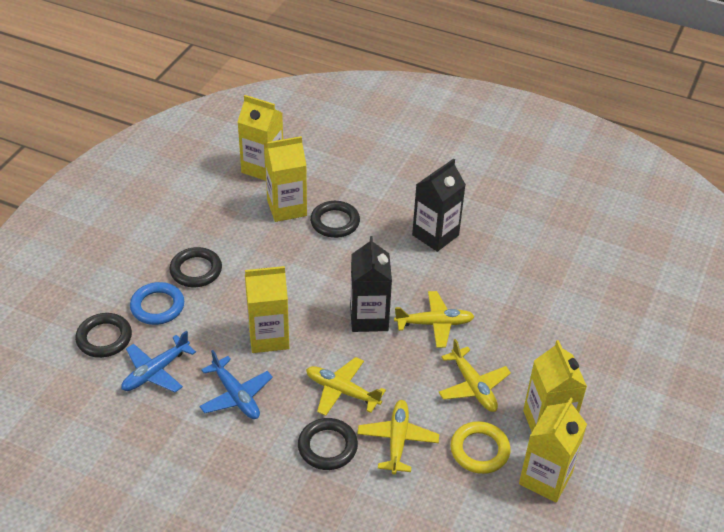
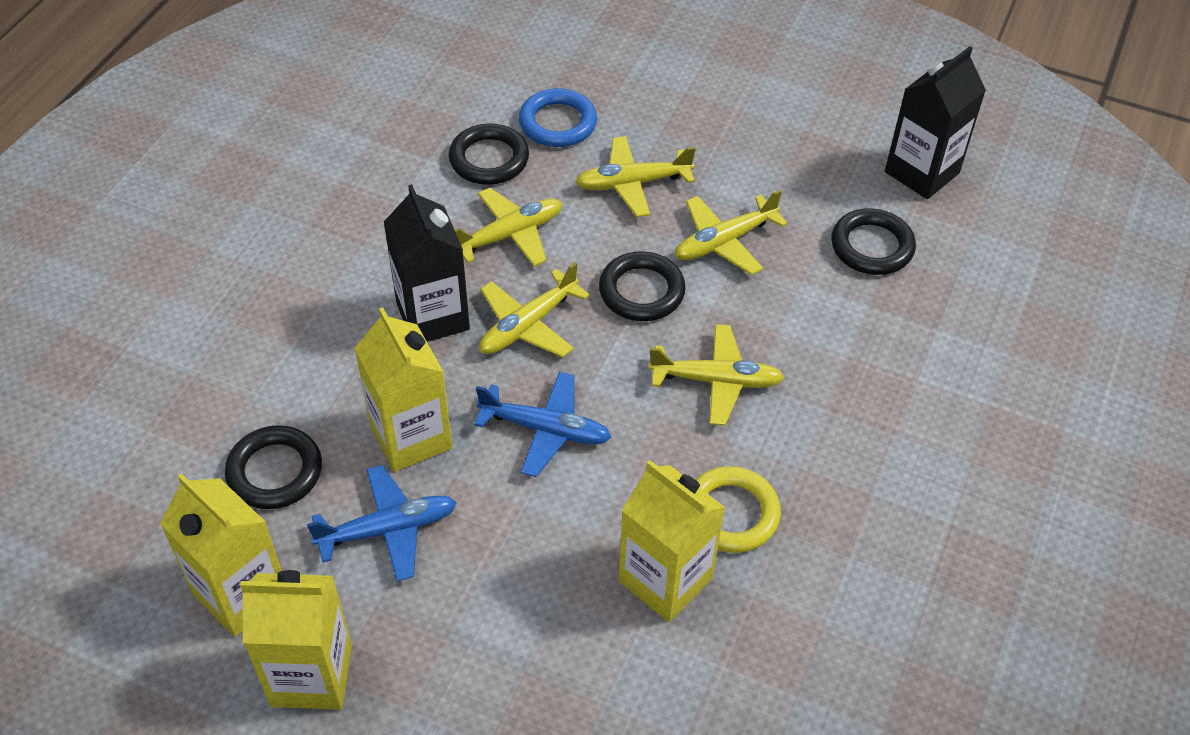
yellow carton: [238,95,283,181] [245,266,289,353] [265,136,307,222] [519,397,587,502] [523,340,587,432] = 5 -> [160,473,282,637] [240,570,352,710] [354,308,452,472] [619,460,725,622] = 4
yellow plane: [306,357,386,416] [357,400,439,474] [394,291,475,348] [438,339,511,412] = 4 -> [454,188,562,266] [479,262,590,357] [575,136,696,217] [648,324,784,425] [675,190,788,275] = 5

